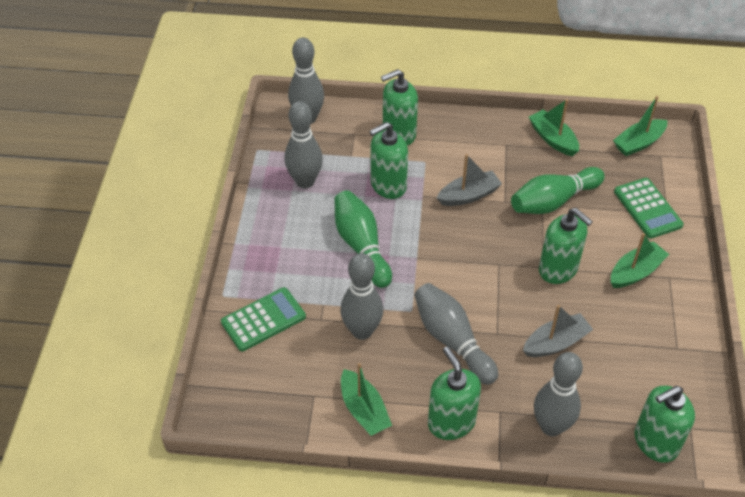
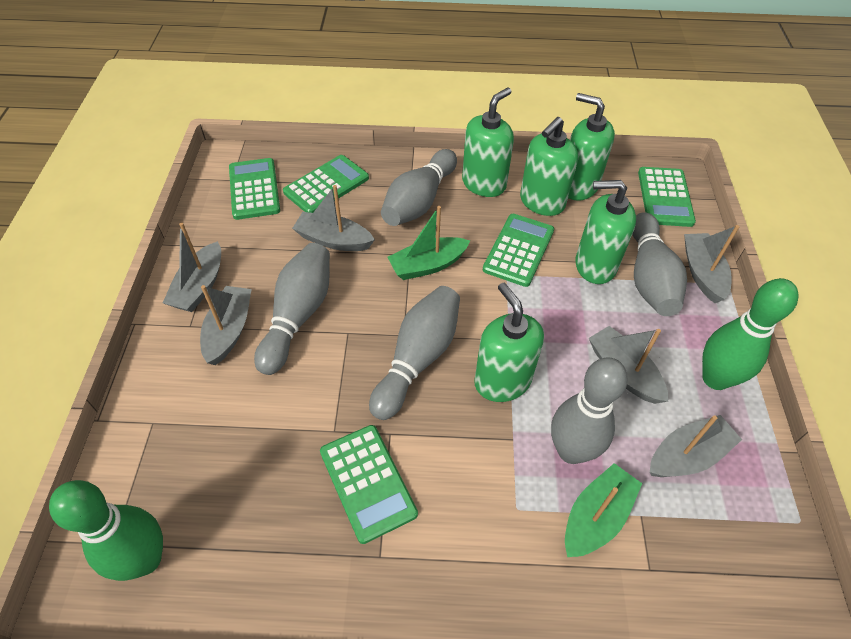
green boat: [341,363,392,436] [529,99,579,156] [611,233,669,288] [613,96,667,156] = 4 -> [387,206,470,280] [565,463,642,557] = 2
green calculator: [221,287,306,351] [614,178,684,238] = 2 -> [229,158,280,220] [283,155,369,213] [320,425,418,544] [483,214,554,287] [638,167,696,227] = 5
grey boat: [437,154,502,206] [523,305,593,357] = 2 -> [163,223,221,312] [200,285,252,365] [292,185,375,251] [589,326,668,404] [650,415,742,477] [684,225,740,303] = 6

